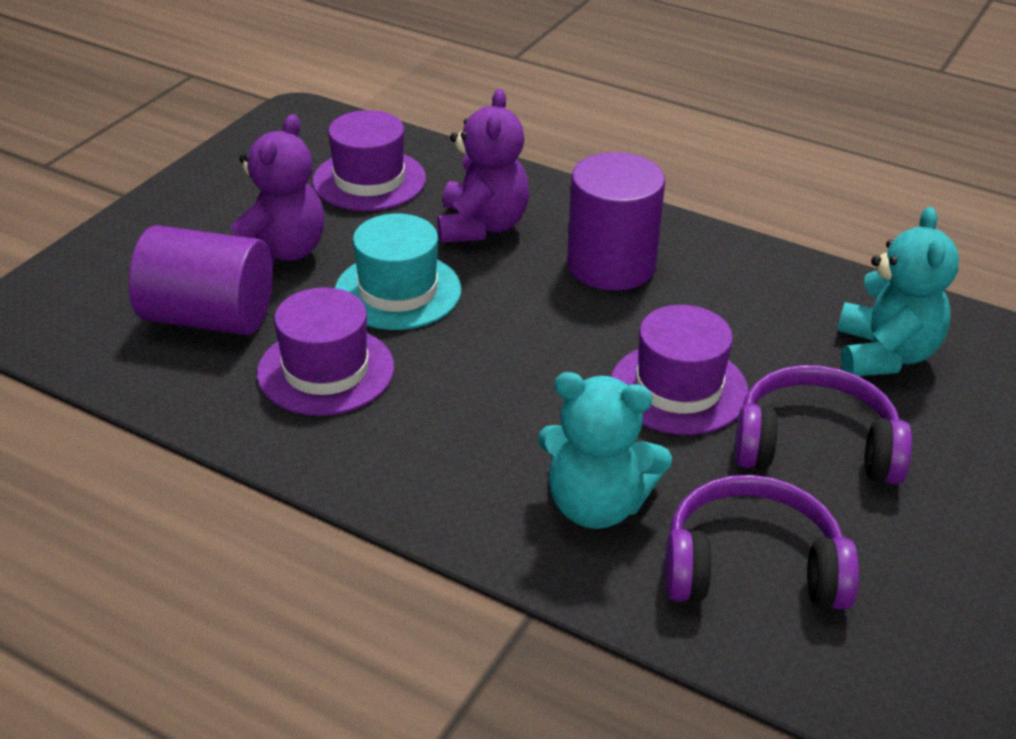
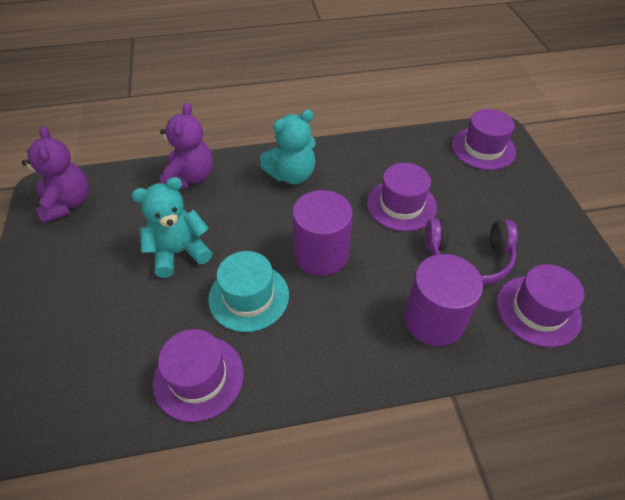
purple hat: [257,287,394,416] [312,110,426,211] [611,305,749,435] = 3 -> [153,329,244,422] [367,163,437,231] [452,109,516,170] [497,264,584,347] = 4
purple headphones: [665,475,859,610] [735,365,912,484] = 2 -> [425,218,518,285] = 1

